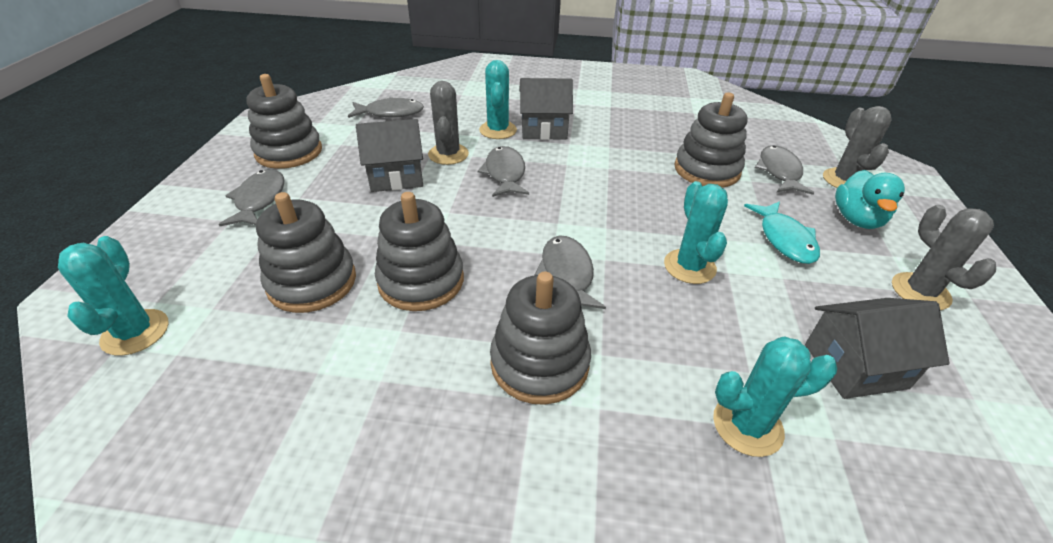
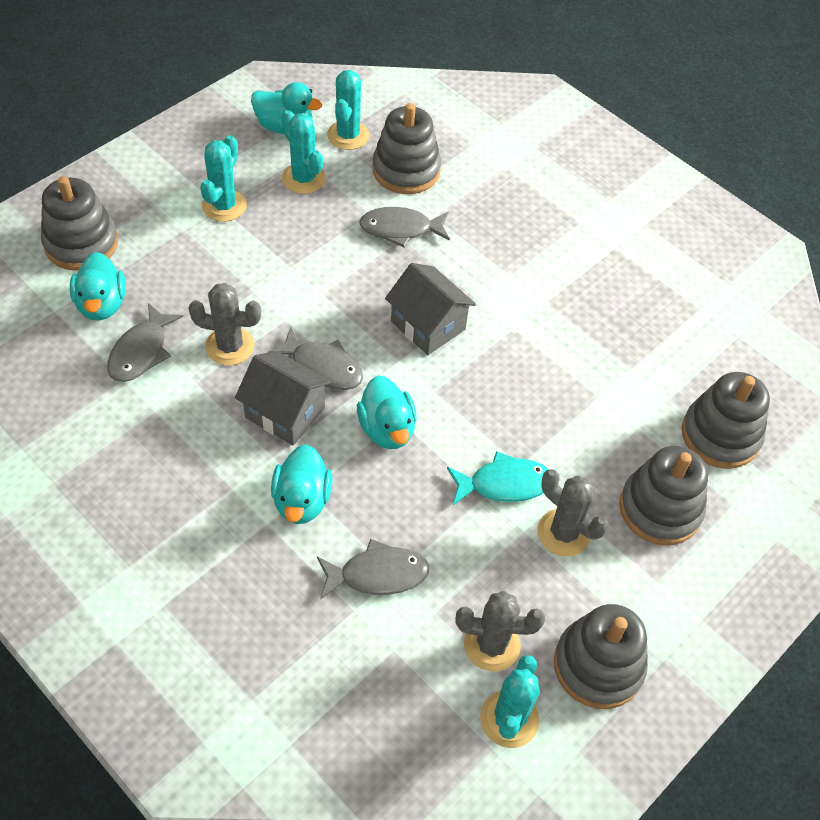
grey fish: [219,169,284,226] [348,97,424,118] [478,146,529,197] [534,235,606,309] [755,145,814,195] = 5 -> [107,303,183,382] [267,327,363,390] [317,539,430,600] [359,207,450,248] = 4
grey house: [356,119,423,192] [519,78,573,140] [805,298,950,399] = 3 -> [235,351,331,445] [385,263,476,355] = 2
turquoise duck: [835,170,905,229] = 1 -> [70,252,126,321] [251,82,322,134] [271,444,333,524] [357,376,417,449] = 4

